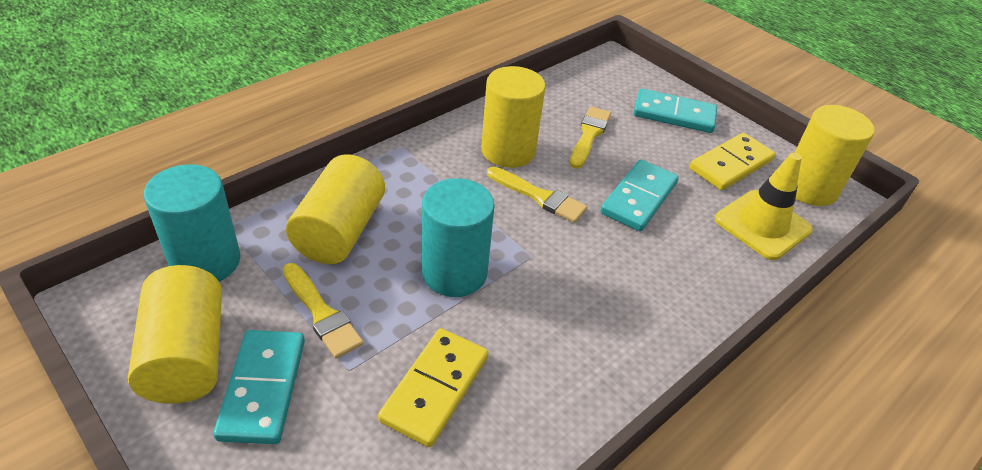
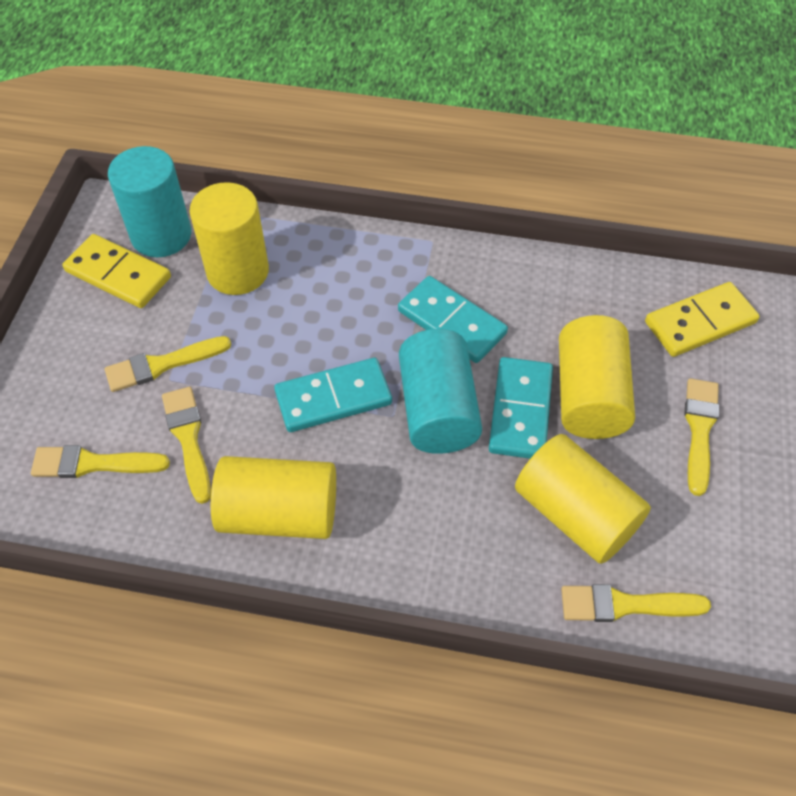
yellow brush: [283,263,364,359] [487,167,587,223] [570,106,611,169] = 3 -> [31,445,170,478] [105,336,231,392] [162,387,211,504] [561,584,711,622] [684,378,719,496] = 5
yellow traffic cone: [715,153,813,260] = 1 -> none = 0

